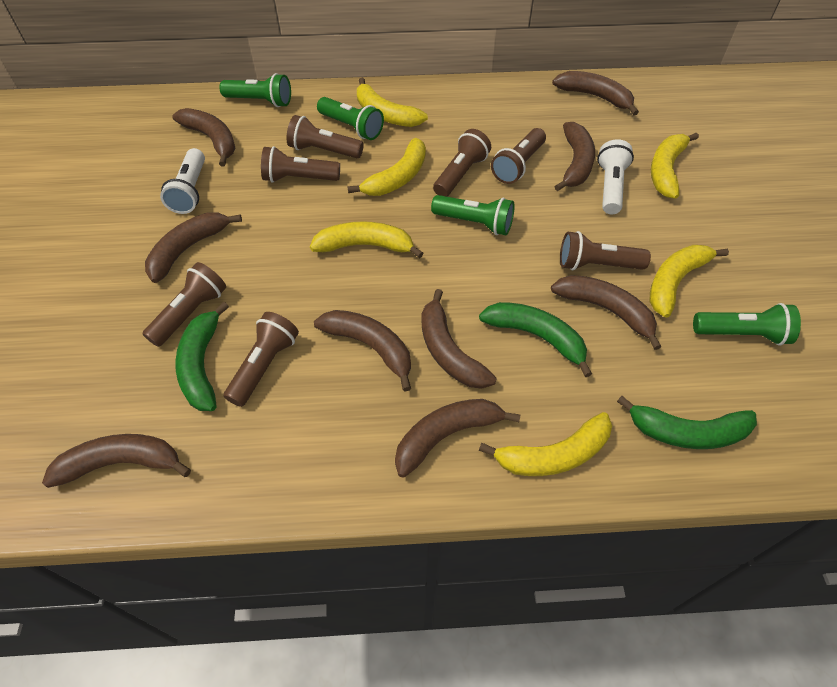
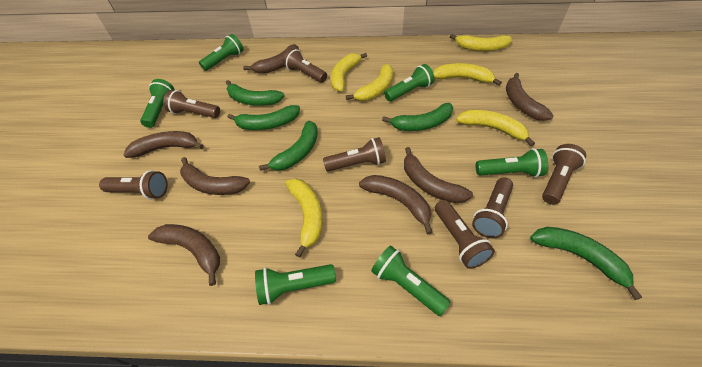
brown banana: [42,434,191,488] [145,212,242,283] [172,108,235,167] [314,310,411,391] [395,399,520,478] [421,289,497,389] [551,275,662,350] [552,71,639,116] [554,122,595,191] = 9 -> [123,131,204,158] [148,224,220,286] [180,157,250,195] [243,44,299,74] [359,175,433,234] [404,147,473,203] [506,73,554,121] = 7
green banana: [176,302,229,411] [479,302,592,377] [617,396,757,449] = 3 -> [226,80,285,106] [228,105,300,130] [259,121,318,171] [382,103,453,131] [530,227,642,300] = 5
green flashlight: [220,73,291,107] [317,97,384,140] [431,195,515,235] [693,303,801,346] = 4 -> [140,79,175,128] [199,34,244,71] [255,264,336,305] [371,246,451,316] [384,64,434,101] [476,148,548,178] = 6
white flashlight: [160,148,205,214] [597,139,634,214] = 2 -> none = 0

